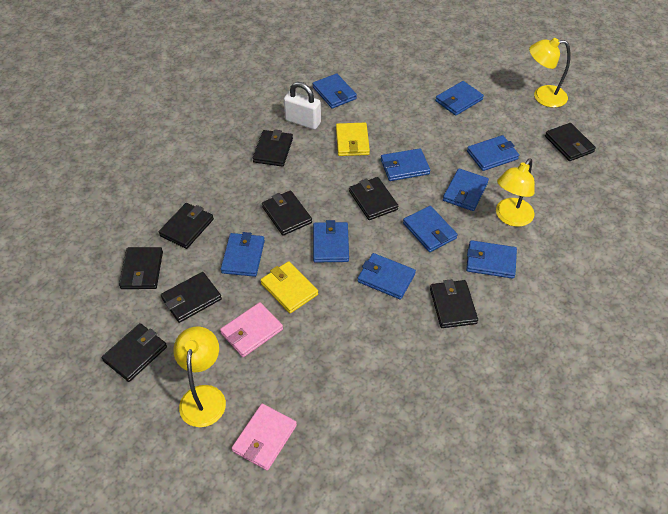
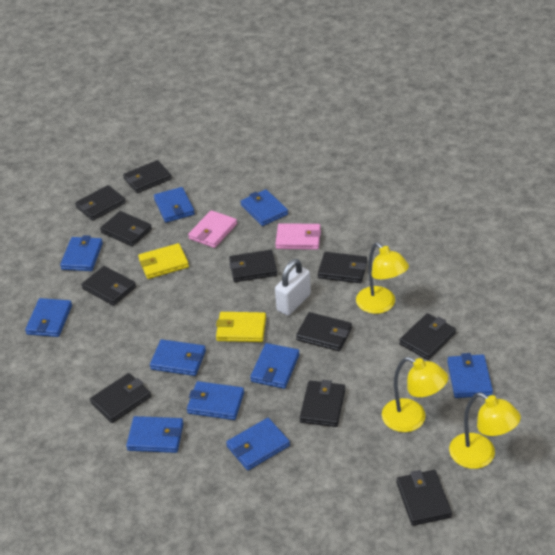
black wallet: [102,323,167,382] [119,247,163,289] [159,203,214,249] [161,272,222,323] [253,129,293,167] [262,190,312,236] [349,177,398,220] [430,279,478,328] [545,123,596,161] = 9 -> [75,185,126,221] [81,266,136,306] [90,373,151,423] [100,211,152,246] [123,160,172,193] [229,250,277,282] [296,312,352,351] [300,380,345,427] [318,252,367,283] [396,470,452,526] [399,313,456,360] = 11

